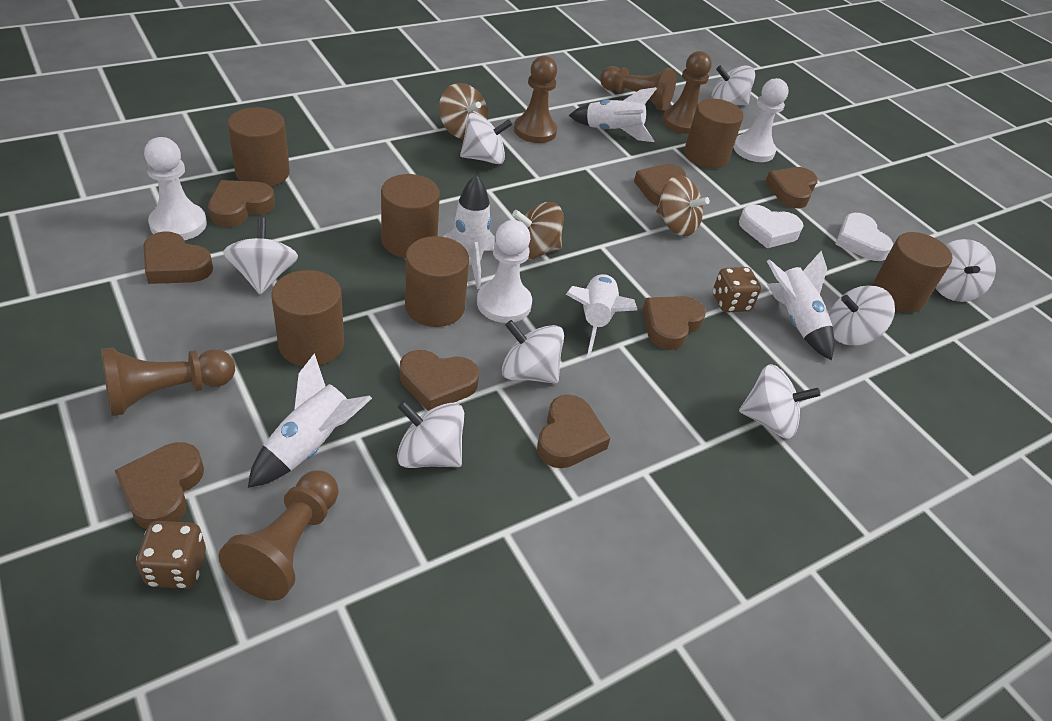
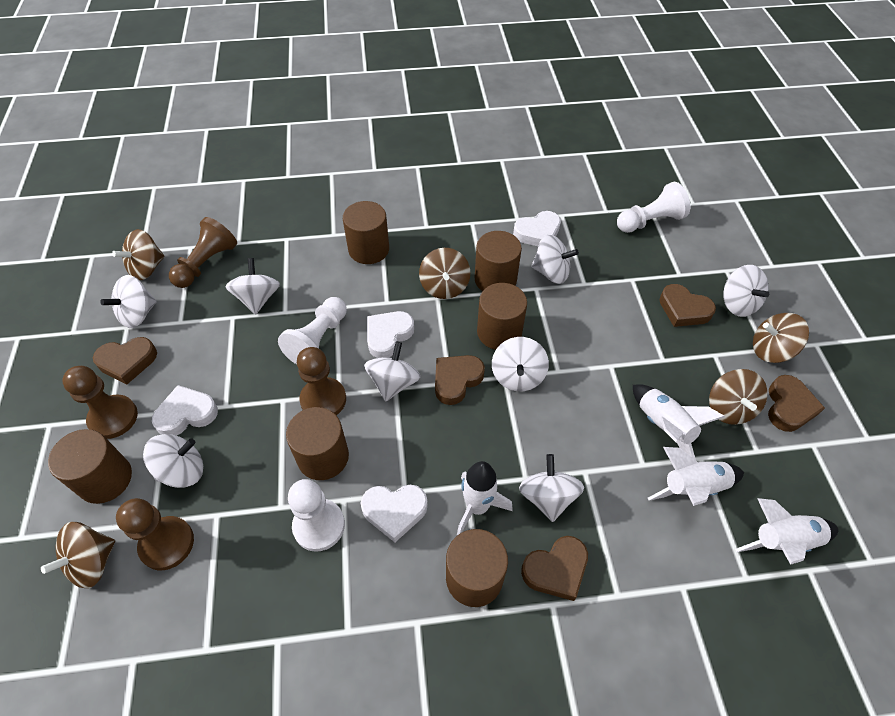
brown dice: [136,521,206,588] [713,267,761,313] = 2 -> none = 0
brown heart: [115,442,204,529] [143,231,213,284] [208,180,275,227] [400,350,479,411] [537,395,610,468] [634,164,686,206] [643,296,706,350] [765,167,817,208] = 8 -> [93,337,157,384] [435,355,485,405] [521,536,588,601] [659,284,716,327] [768,375,825,432] = 5
brown pawn: [101,348,235,416] [219,470,339,601] [514,56,557,143] [600,66,676,111] [662,51,712,134] = 5 -> [62,366,138,439] [116,498,194,570] [169,217,237,288] [297,347,346,415] = 4
brown spinning top: [439,83,488,139] [512,202,564,260] [656,176,710,236] = 3 -> [41,522,115,588] [112,229,165,280] [419,248,470,299] [709,369,767,425] [753,313,809,363] = 5
white heart: [739,205,804,248] [835,213,893,261] = 2 -> [152,385,218,436] [361,485,428,542] [367,311,414,358] [513,211,561,246] = 4
white rocket: [248,353,372,488] [443,175,495,289] [566,274,637,356] [569,87,657,142] [767,251,835,360] = 5 -> [457,461,513,535] [633,384,725,460] [648,447,744,506] [735,498,838,565] = 4

